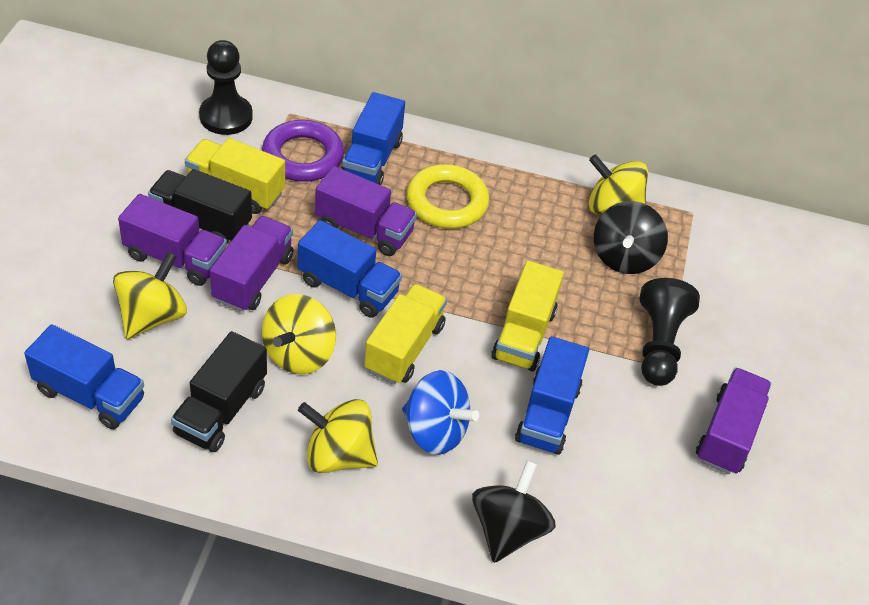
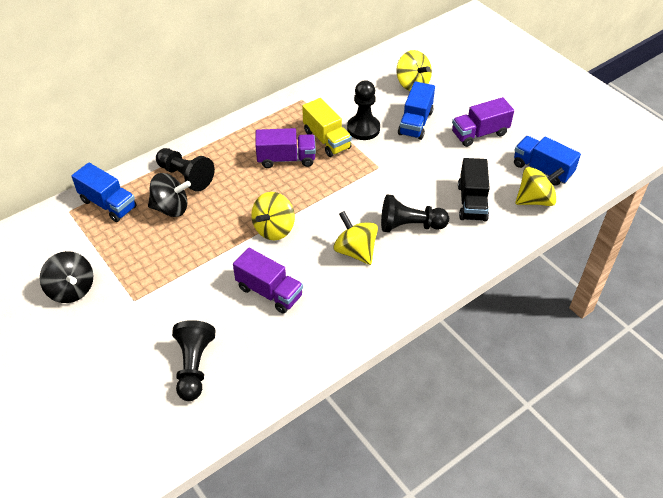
black pawn: [199,40,253,135] [640,278,700,386] = 2 -> [156,148,215,192] [172,320,216,401] [347,80,380,140] [381,195,449,232] = 4
black truck: [148,169,252,244] [171,331,267,452] = 2 -> [458,158,490,222] = 1
blue spinning top: [402,370,479,455] = 1 -> none = 0
blue truck: [24,324,144,429] [298,220,402,318] [341,92,405,185] [515,336,589,455] = 4 -> [71,163,137,222] [398,81,435,140] [514,136,581,185] = 3
purple ring: [262,120,344,182] = 1 -> none = 0
purple truck: [118,194,227,286] [210,216,294,312] [315,166,417,256] [696,368,772,474] = 4 -> [233,248,303,314] [255,128,316,168] [452,97,514,147] = 3
yellow ring: [407,164,489,229] = 1 -> none = 0
yellow truck: [185,138,285,214] [364,284,447,384] [491,261,564,372] = 3 -> [302,98,352,157] = 1

